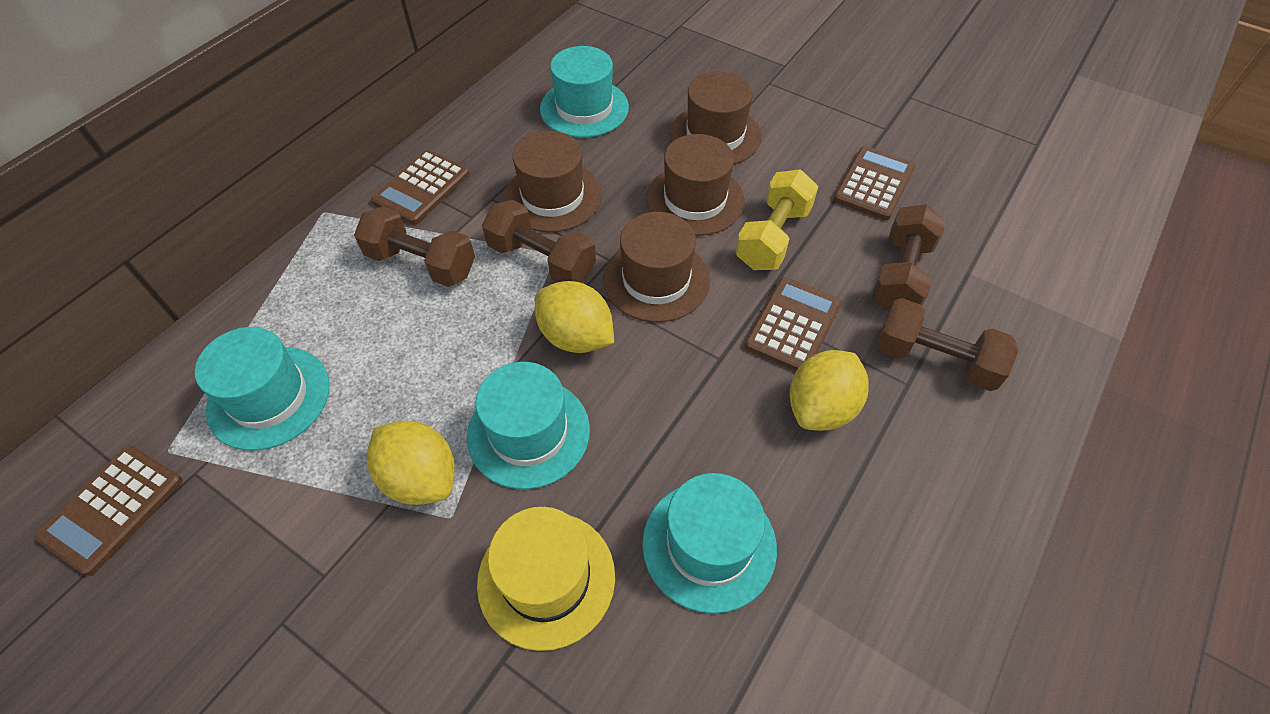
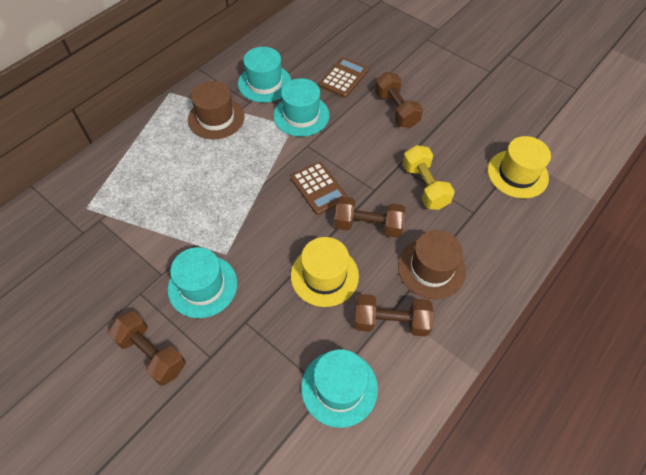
brown calculator: [34,446,182,576] [371,150,469,225] [745,277,841,371] [834,146,915,220] = 4 -> [290,162,348,215] [319,57,369,98] = 2
brown hat: [504,131,602,232] [603,212,710,322] [646,134,744,236] [670,72,761,164] = 4 -> [188,81,245,139] [398,230,466,299] = 2
yellow hat: [477,507,615,651] = 1 -> [291,237,359,307] [488,136,551,198] = 2
yellow lemon: [367,421,455,505] [535,281,614,353] [789,350,869,431] = 3 -> none = 0

